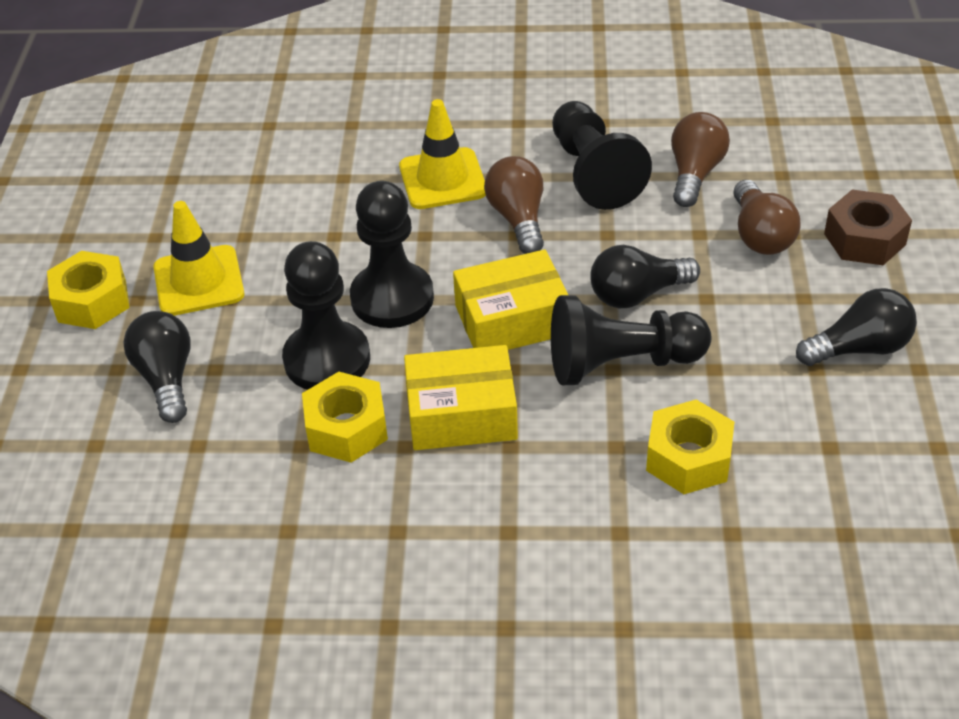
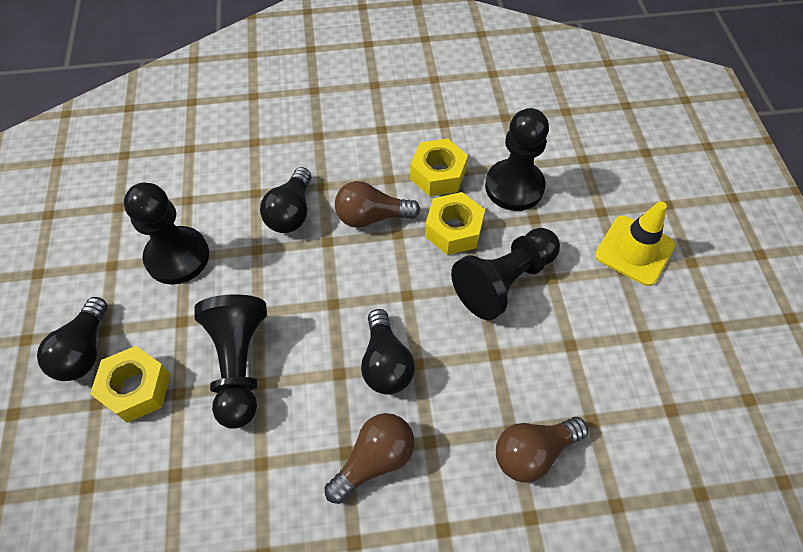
brown nut: [824,190,912,265] = 1 -> none = 0
yellow box: [404,345,518,450] [453,250,568,350] = 2 -> none = 0
yellow traffic cone: [153,201,244,316] [399,99,486,209] = 2 -> [595,201,675,286] = 1

